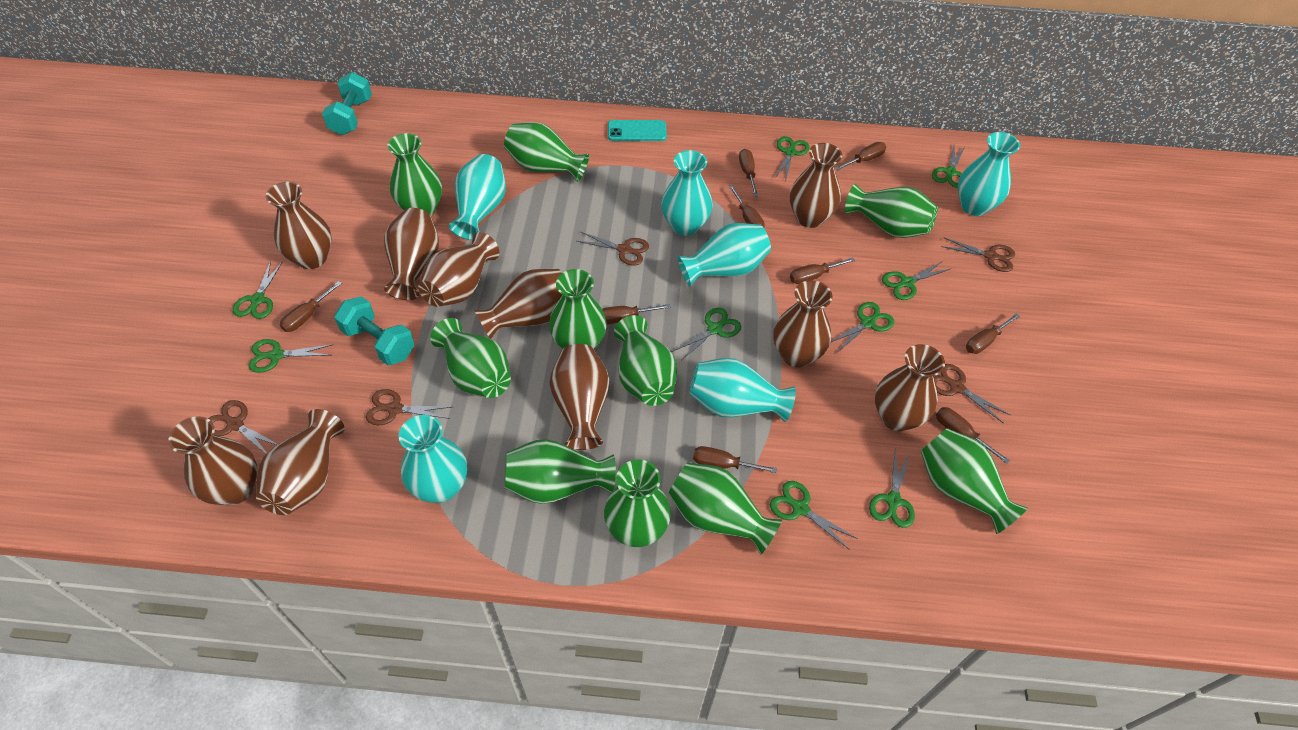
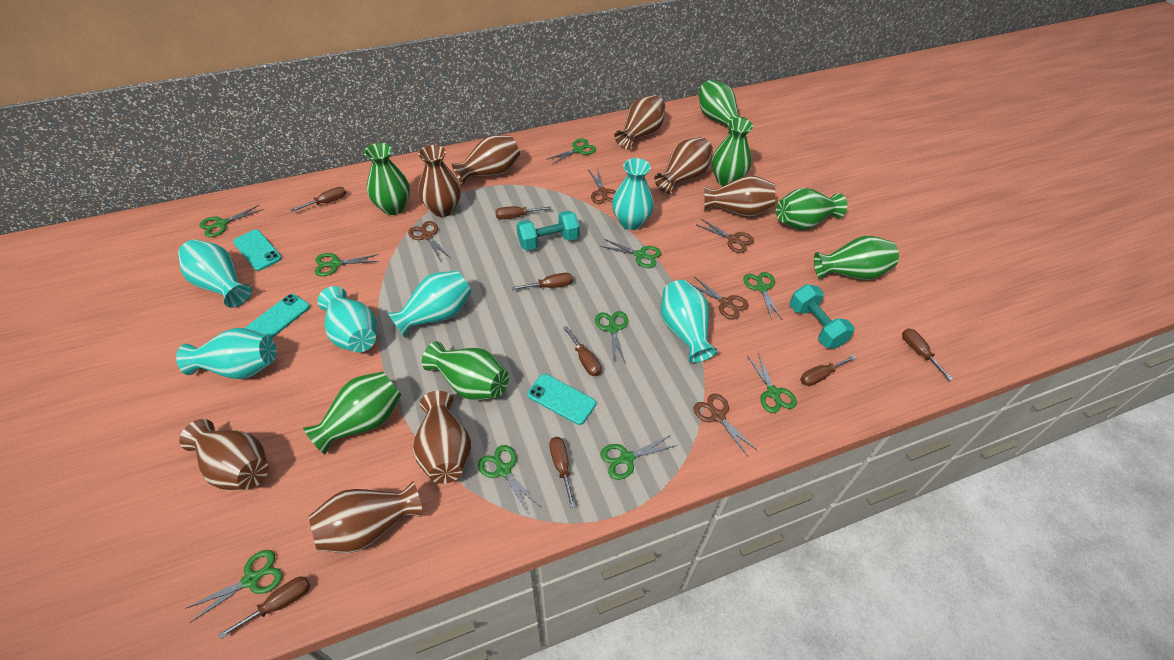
brown screwdriver: [280,281,342,332] [602,304,670,324] [693,446,777,473] [729,185,765,227] [739,149,759,196] [790,257,855,284] [835,142,886,170] [936,407,1010,464] [966,313,1020,354] = 9 -> [219,577,310,639] [290,187,346,212] [496,206,551,219] [512,273,573,290] [549,437,576,508] [563,326,601,376] [800,355,856,386] [902,328,953,381] = 8
brown vase: [169,416,257,505] [256,409,345,515] [266,182,332,269] [384,208,439,300] [418,232,499,307] [474,269,562,339] [550,344,609,450] [773,280,832,367] [790,143,842,228] [875,344,945,431] = 10 -> [179,419,268,490] [309,481,423,553] [413,391,471,484] [418,145,461,217] [451,135,520,186] [614,95,666,150] [654,137,713,194] [704,175,775,217] = 8
green scissors: [233,260,283,319] [248,339,333,373] [671,308,741,360] [770,481,858,550] [774,136,809,180] [830,302,894,353] [869,449,915,528] [882,261,950,300] [932,146,965,188] = 9 -> [185,550,283,623] [199,205,263,237] [314,253,379,276] [478,445,540,513] [546,139,596,165] [595,311,628,365] [600,239,661,268] [600,435,677,480] [743,272,783,320] [748,353,797,413] = 10
green vase: [388,133,442,216] [430,318,511,398] [504,122,589,182] [504,439,616,504] [549,269,607,349] [604,460,671,547] [614,315,677,406] [668,463,782,555] [845,184,938,238] [921,428,1028,534] = 10 -> [303,371,401,455] [364,143,410,215] [422,341,509,400] [698,80,747,134] [712,118,753,186] [776,188,847,230] [814,236,899,280] = 7
turquoise phone: [608,120,667,141] = 1 -> [233,230,282,271] [245,294,310,338] [527,374,596,425] = 3

